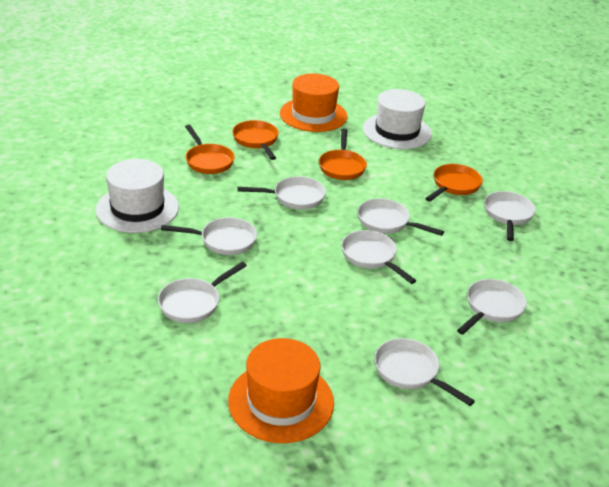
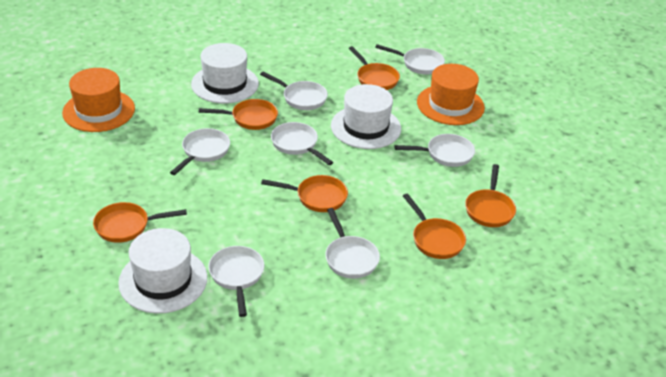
orange pan: [185,125,235,174] [232,120,279,160] [319,129,367,180] [425,164,483,202] = 4 -> [93,202,187,243] [199,99,278,130] [261,175,348,212] [349,46,400,90] [403,194,466,259] [465,164,516,227] = 6
white hat: [96,159,179,233] [363,89,432,149] = 2 -> [118,228,207,314] [191,43,259,103] [331,84,401,149] = 3
white pan: [158,262,247,323] [161,217,257,255] [237,176,326,210] [342,230,416,284] [357,198,444,236] [374,338,475,406] [457,279,527,335] [484,191,536,241] = 8 -> [170,128,230,175] [208,246,264,317] [260,72,328,110] [271,122,333,165] [325,208,380,279] [375,44,445,74] [395,134,475,167] = 7

